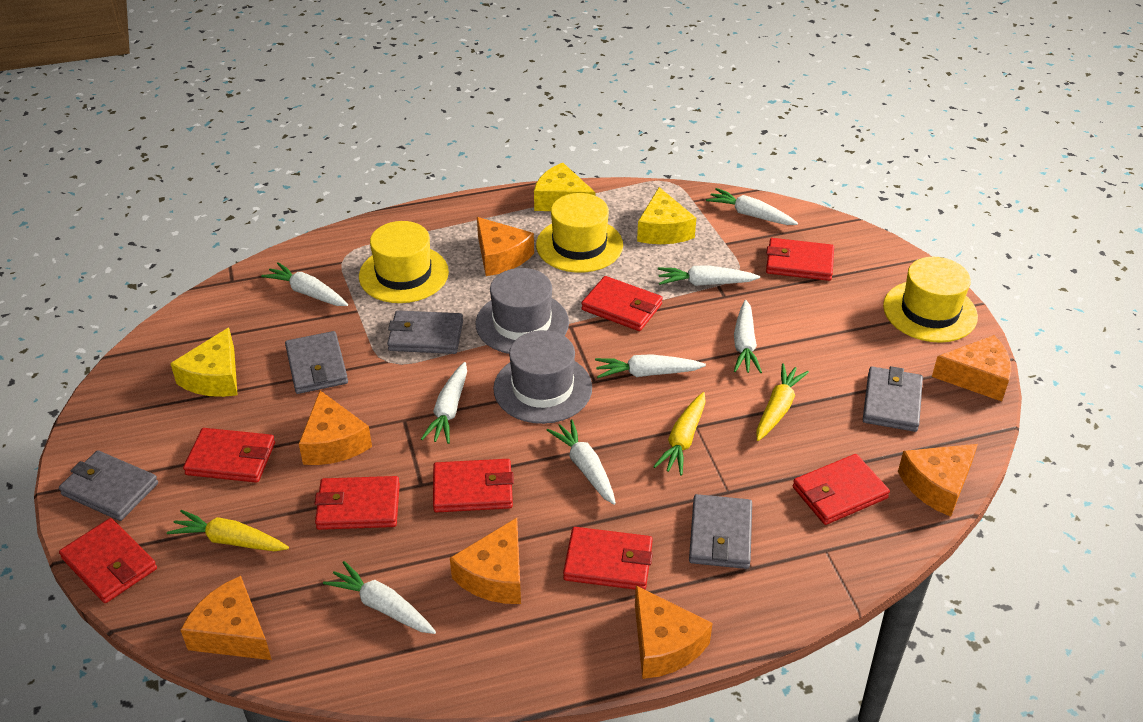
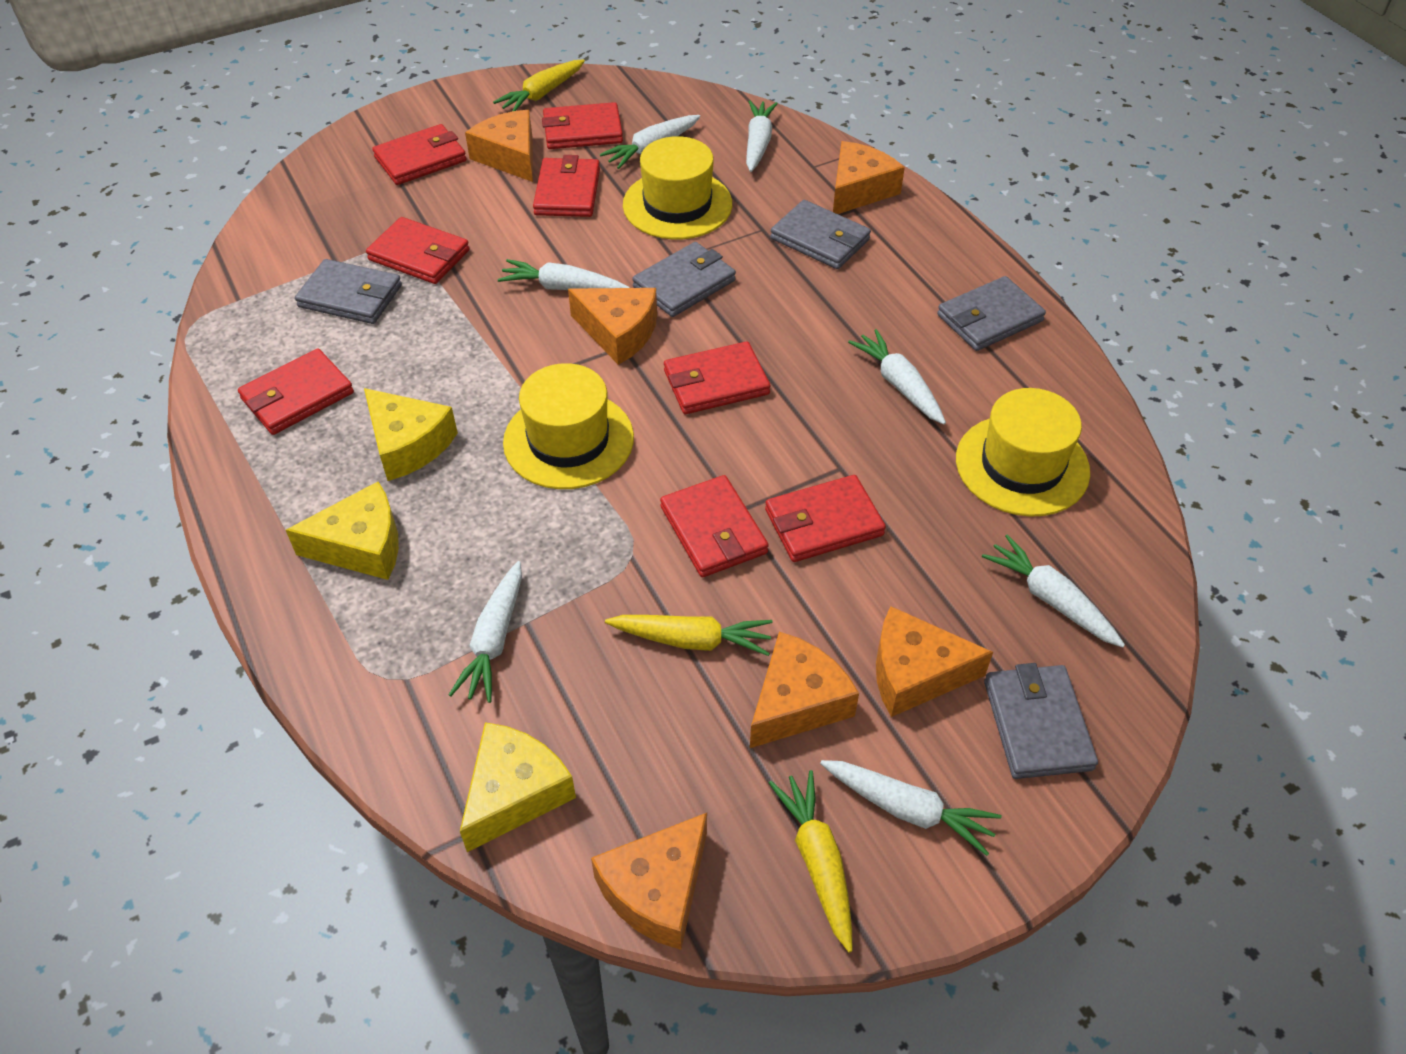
grey hat: [476,268,569,354] [493,330,592,424] = 2 -> none = 0
orange cheese: [181,576,272,660] [299,391,372,465] [450,518,521,604] [477,217,534,276] [635,585,712,679] [898,444,978,517] [932,335,1011,401] = 7 -> [465,110,533,182] [568,288,657,365] [591,813,707,950] [750,632,859,748] [833,141,905,214] [876,606,993,717] = 6
white carrot: [261,262,348,306] [323,561,436,634] [421,362,467,444] [547,420,616,505] [595,354,706,378] [658,266,760,286] [706,188,798,225] [734,300,762,373] = 8 -> [449,561,522,703] [497,259,630,290] [600,115,700,169] [746,100,778,172] [820,760,1002,856] [848,329,946,425] [982,534,1125,648] = 7

